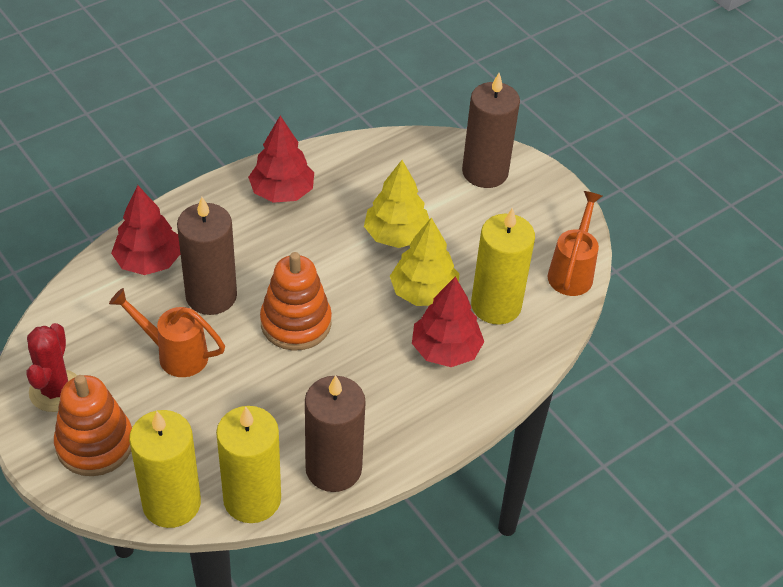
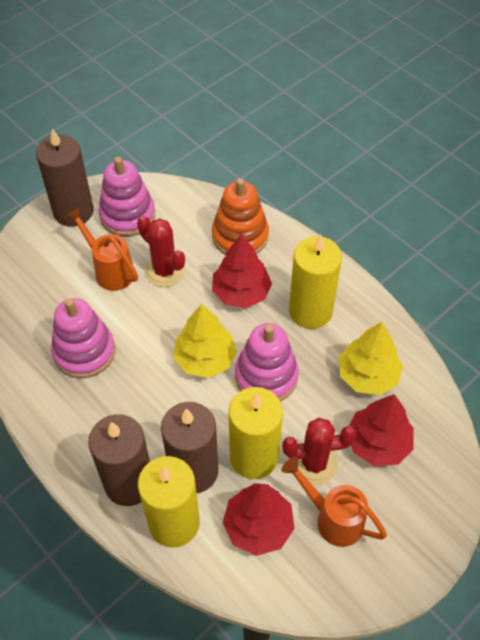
orange stacking toy: [54,375,132,476] [260,252,332,351] = 2 -> [212,178,269,255] = 1
pink stacking toy: none = 0 -> [51,298,115,379] [98,157,155,237] [235,323,299,401] = 3
red cactus: [27,323,77,412] = 1 -> [137,216,185,287] [282,417,356,485] = 2

